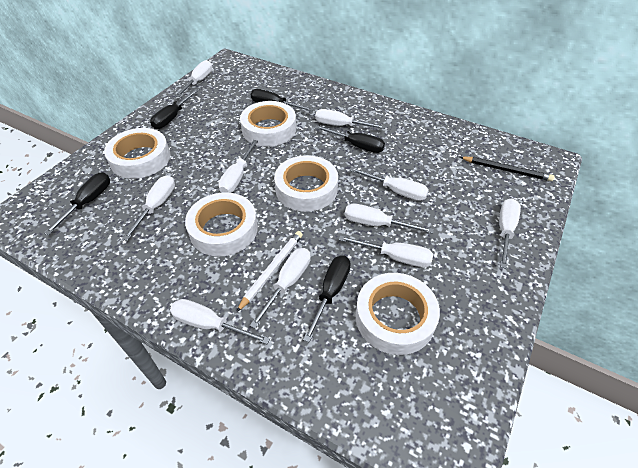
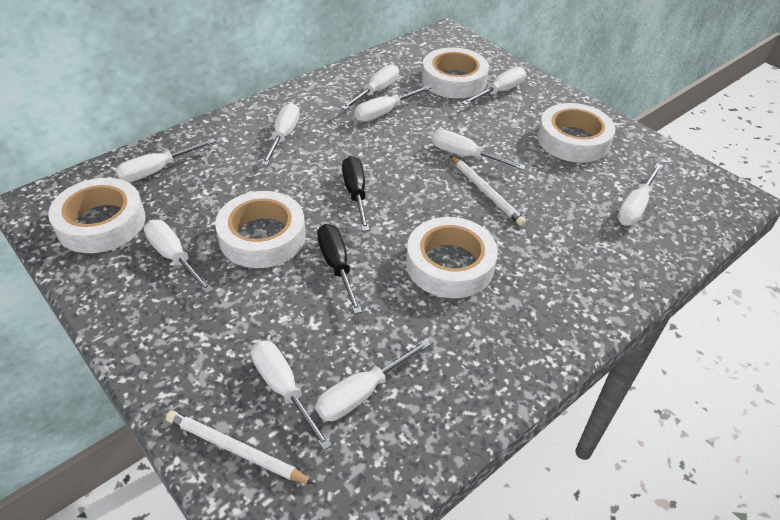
black pencil: [460,157,554,181] = 1 -> none = 0
black screwdriver: [44,172,110,235] [150,89,199,129] [251,89,314,111] [303,255,351,342] [314,125,385,153] = 5 -> [317,224,362,314] [342,156,370,231] = 2
white pencil: [236,231,303,312] = 1 -> [166,410,314,484] [451,155,526,226] = 2

